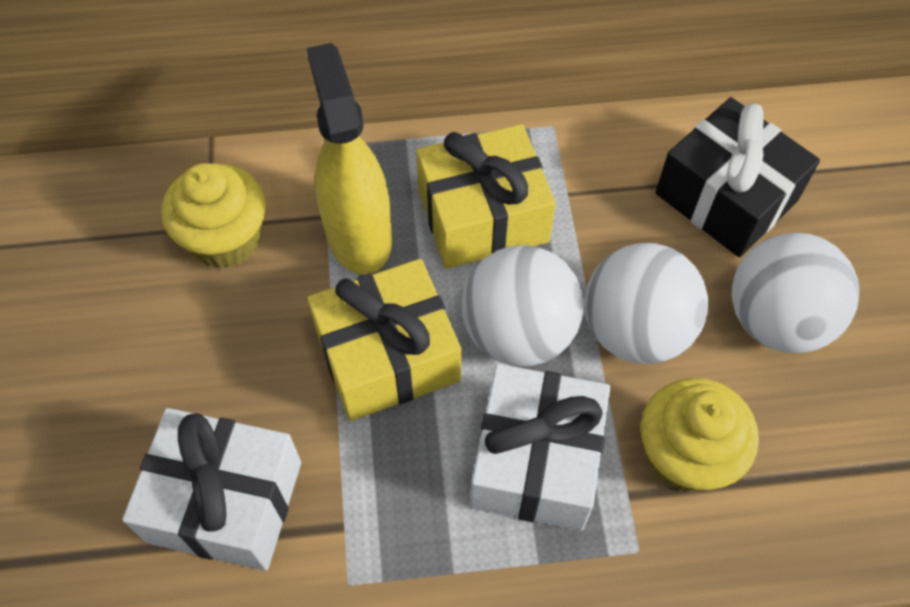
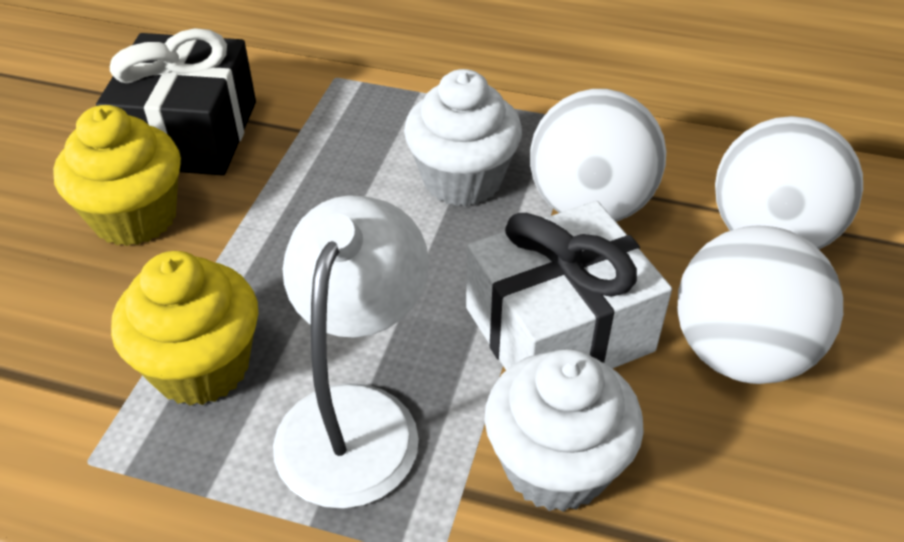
white cupcake: none = 0 -> [404,69,522,206] [484,349,644,512] = 2
white gift: [122,408,301,571] [470,364,610,531] = 2 -> [466,201,672,370] = 1
white lamp: none = 0 -> [273,195,429,509] = 1
yellow gift: [307,259,461,421] [416,124,556,269] = 2 -> none = 0
yellow spray bottle: [307,43,392,275] = 1 -> none = 0

